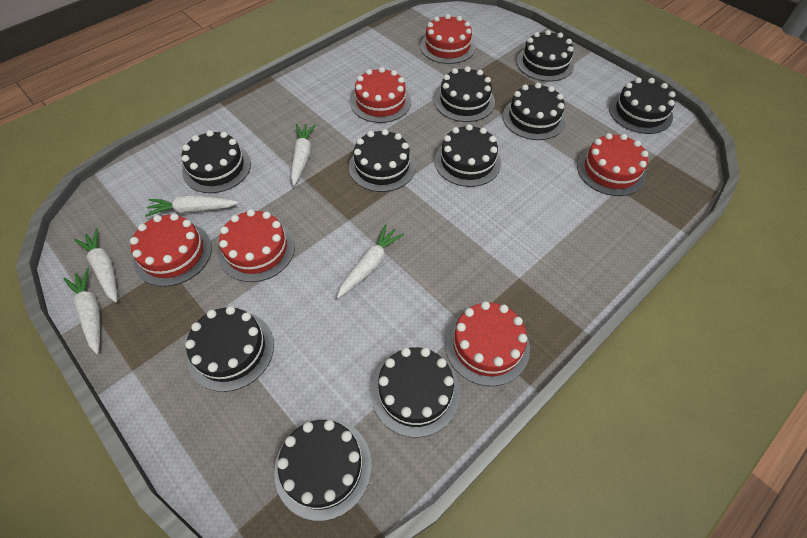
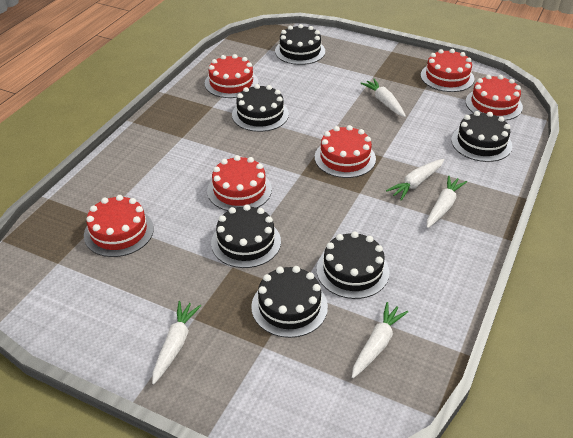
black cake: [181,130,251,193] [185,306,274,392] [274,418,372,521] [349,129,416,192] [371,347,460,438] [434,66,495,122] [434,124,501,187] [503,83,566,140] [517,30,574,82] [609,78,676,134] = 10 -> [211,204,281,268] [232,84,289,132] [251,266,328,338] [275,24,325,65] [316,231,389,299] [451,111,512,162] = 6

